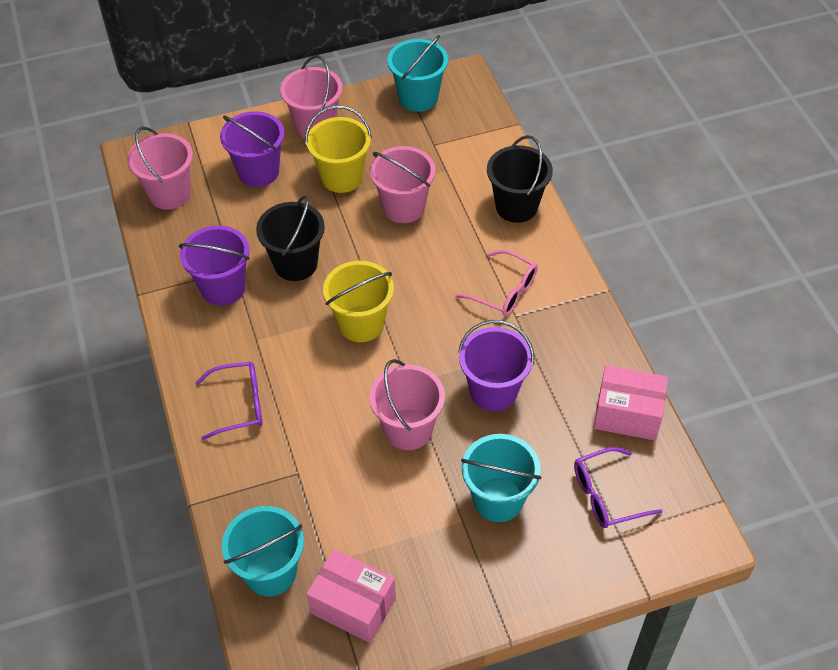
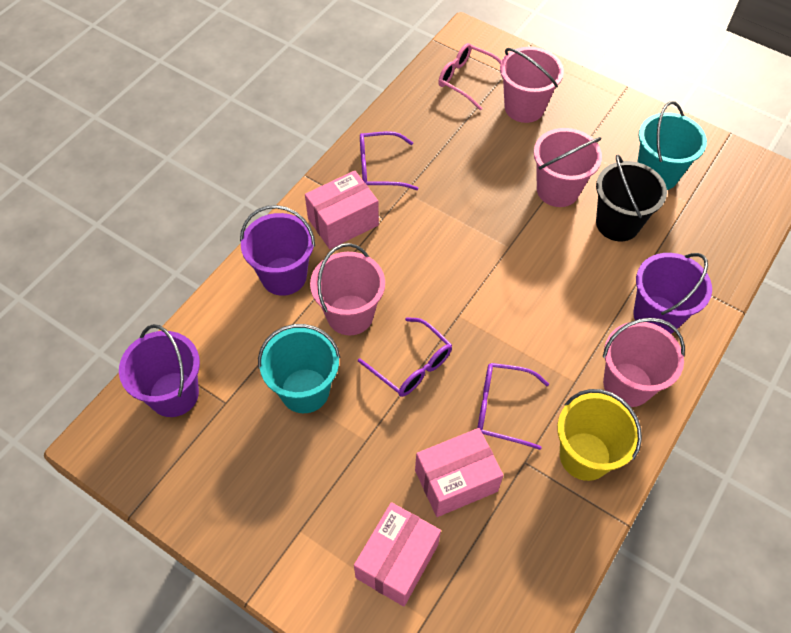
black bucket: [256,195,325,281] [487,135,553,223] = 2 -> [596,155,667,241] = 1
pink box: [307,549,396,643] [594,365,668,441] = 2 -> [305,171,379,249] [354,502,441,607] [415,428,504,517] = 3
purple glasses: [195,362,263,440] [574,447,663,528] = 2 -> [358,317,452,397] [360,131,419,190] [477,363,549,450] = 3
turquoise bucket: [222,506,304,597] [387,35,448,112] [461,434,541,522] = 3 -> [258,324,341,413] [638,101,707,190] = 2
yellow bucket: [305,105,372,193] [323,261,394,342] = 2 -> [557,389,642,481] = 1

